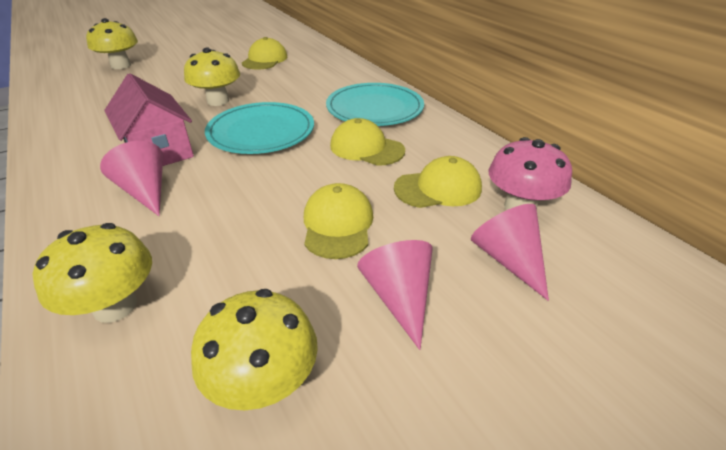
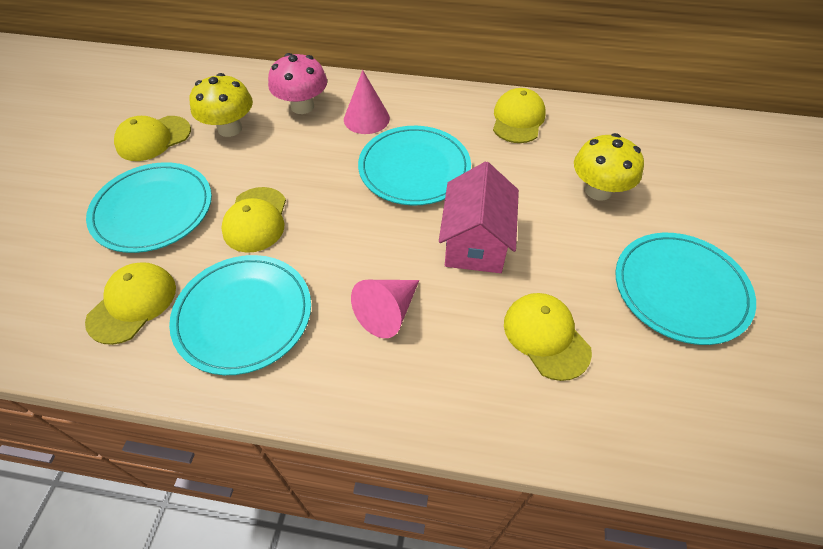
pink cone: [100,141,163,216] [357,240,433,350] [471,204,549,301] = 3 -> [344,70,390,134] [351,280,419,338] = 2
turquoise plate: [205,102,314,154] [326,83,424,126] = 2 -> [86,162,212,253] [169,255,311,375] [358,126,471,206] [615,233,756,345] = 4
yellow cap: [242,37,287,70] [304,183,373,259] [330,118,405,166] [394,156,482,208] = 4 -> [85,262,176,345] [114,116,191,161] [221,187,286,253] [493,88,546,143] [504,293,592,381] = 5
yellow mushroom: [33,223,152,323] [86,18,138,69] [184,48,240,106] [191,289,318,410] = 4 -> [190,73,253,137] [574,133,644,201] = 2

